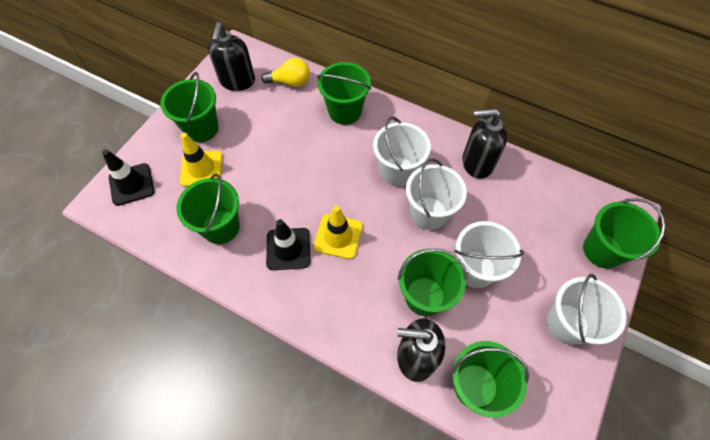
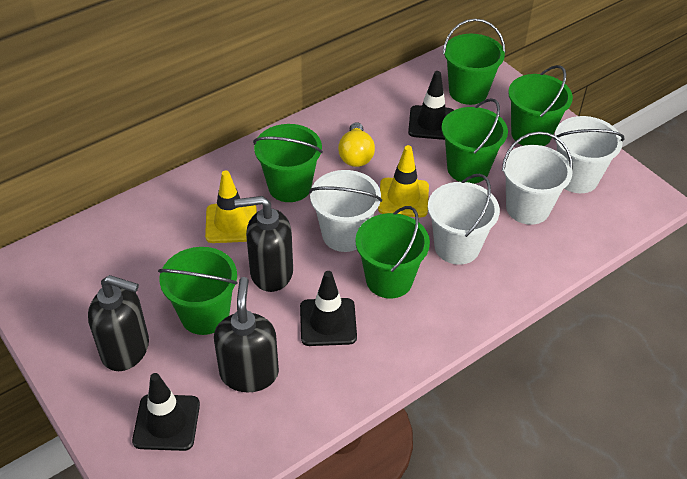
black traffic cone: [102,150,154,206] [266,219,310,270] = 2 -> [132,373,200,451] [300,271,357,346] [408,71,454,140] = 3

